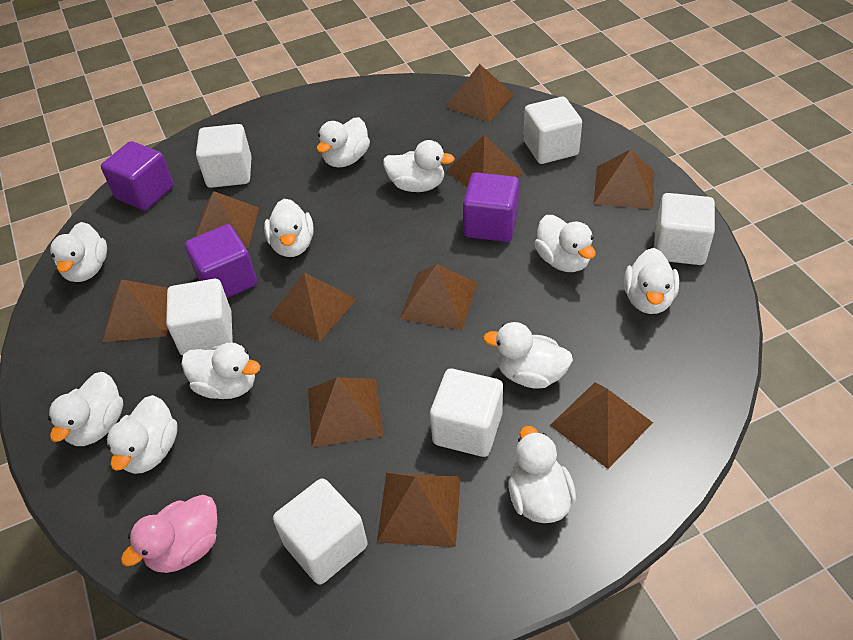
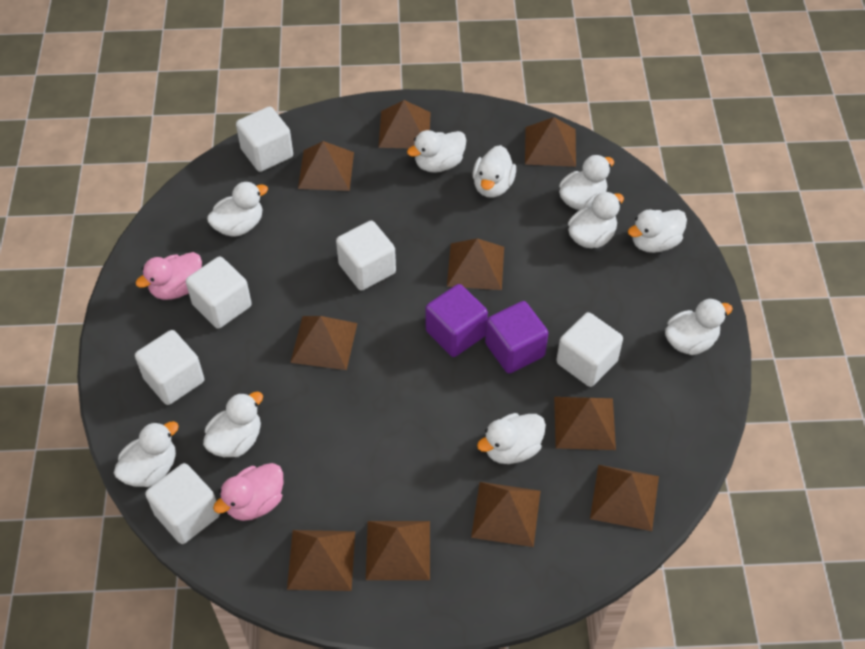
pink duck: [121,495,217,573] = 1 -> [136,252,202,300] [213,463,283,521] = 2
purple cube: [101,141,174,210] [185,224,257,298] [463,172,519,242] = 3 -> [425,284,488,357] [485,301,548,374] = 2
white duck: [48,372,123,446] [50,222,107,282] [107,395,178,474] [181,342,260,399] [264,199,314,257] [317,117,370,168] [383,140,455,192] [483,322,573,389] [508,426,576,523] [534,215,596,272] [624,248,679,314] = 11 -> [114,421,179,487] [203,392,263,457] [207,181,268,237] [407,130,466,173] [473,145,516,198] [477,413,546,464] [559,155,614,210] [568,191,624,248] [628,210,687,253] [665,299,733,355] = 10

